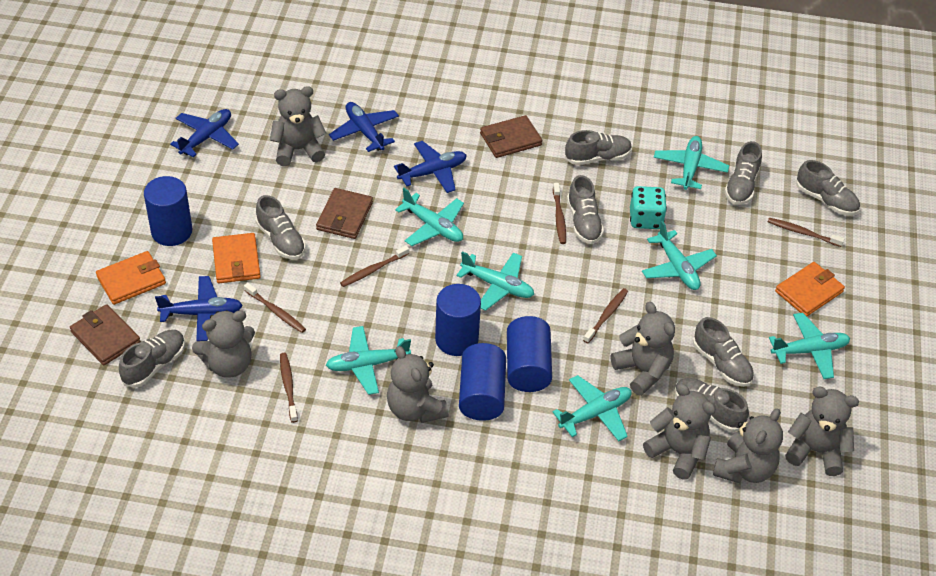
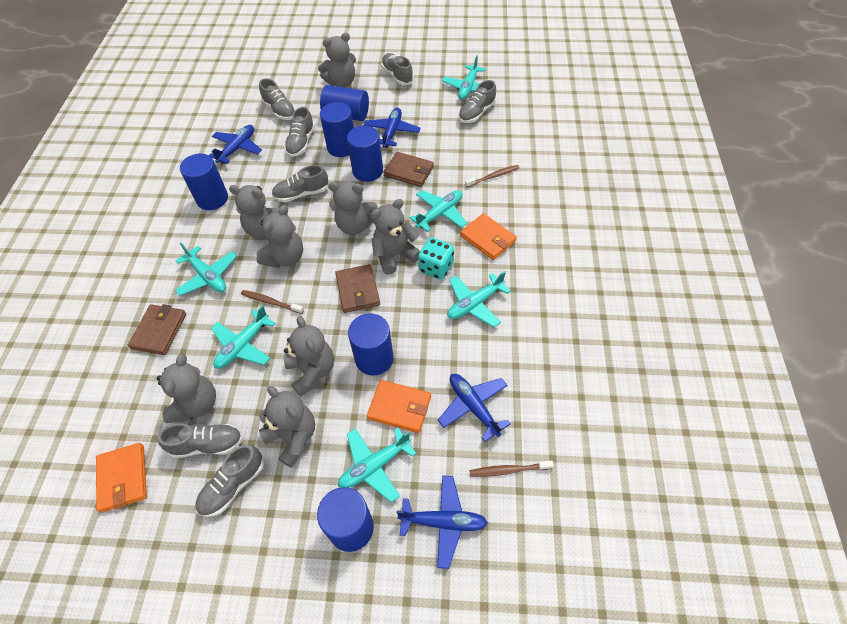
blue cylinder: [144,176,192,246] [435,284,481,356] [459,343,506,421] [507,316,552,392] = 4 -> [180,154,228,210] [317,487,374,552] [320,85,369,121] [320,102,354,157] [347,126,383,182] [348,313,394,375] = 6
brown toothbrush: [244,283,306,333] [280,353,298,423] [340,246,409,287] [553,183,566,244] [583,288,628,343] [768,218,844,247] = 6 -> [241,290,304,314] [465,165,519,187] [469,461,554,477] = 3
grey shoe: [119,330,185,388] [256,195,306,260] [565,130,632,165] [567,175,604,244] [675,378,749,432] [693,317,754,387] [725,141,762,205] [796,160,860,215] = 8 -> [157,424,243,458] [195,445,264,517] [259,78,296,120] [272,165,329,202] [284,107,315,157] [381,53,414,85] [458,80,496,123] = 7
grey teddy bear: [192,310,255,378] [270,86,326,166] [387,346,449,423] [611,302,675,396] [643,384,716,480] [713,408,783,483] [785,387,859,476] = 7 -> [157,353,216,423] [229,185,289,239] [257,205,303,268] [259,386,315,468] [284,316,334,397] [318,33,356,87] [328,181,378,235] [370,199,420,275] = 8
turquoise plane: [326,326,411,395] [395,188,464,246] [457,251,534,311] [553,375,631,441] [642,221,717,290] [654,136,729,190] [769,313,850,379] = 7 -> [174,243,237,296] [211,305,276,369] [338,428,417,502] [409,190,467,232] [442,55,486,100] [447,271,511,327] = 6

